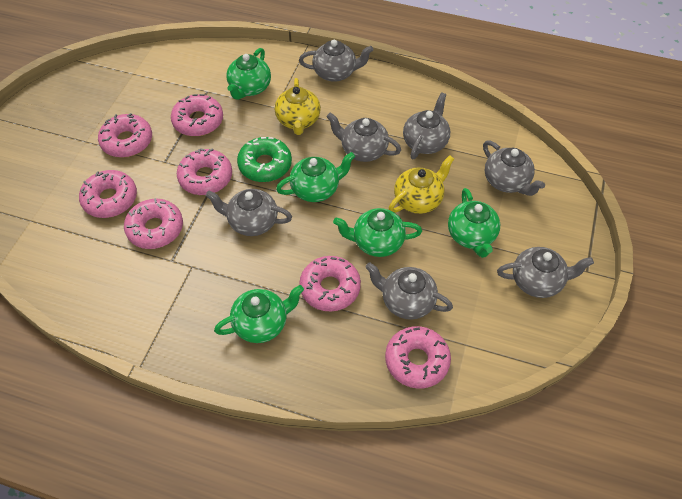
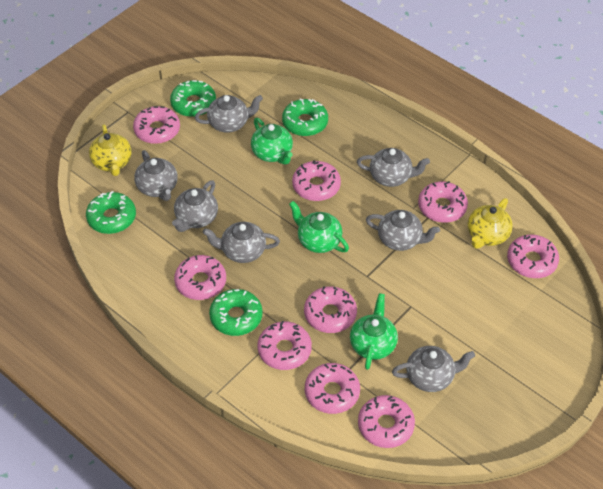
green donut: [237,137,292,182] = 1 -> [86,191,136,234] [170,80,216,117] [209,289,263,336] [282,99,328,136] = 4
green teapot: [214,285,304,343] [226,48,271,100] [276,152,355,202] [333,208,422,257] [448,188,500,258] = 5 -> [251,118,293,165] [289,201,349,253] [350,293,398,370] = 3
pink donut: [79,170,137,218] [98,113,152,157] [124,198,183,249] [171,94,223,136] [177,148,232,195] [299,256,361,311] [385,326,451,388] = 7 -> [133,106,180,144] [174,255,226,300] [257,321,312,370] [292,160,341,201] [304,286,357,333] [305,363,360,414] [358,395,415,448] [418,181,468,223] [507,234,559,278] = 9

